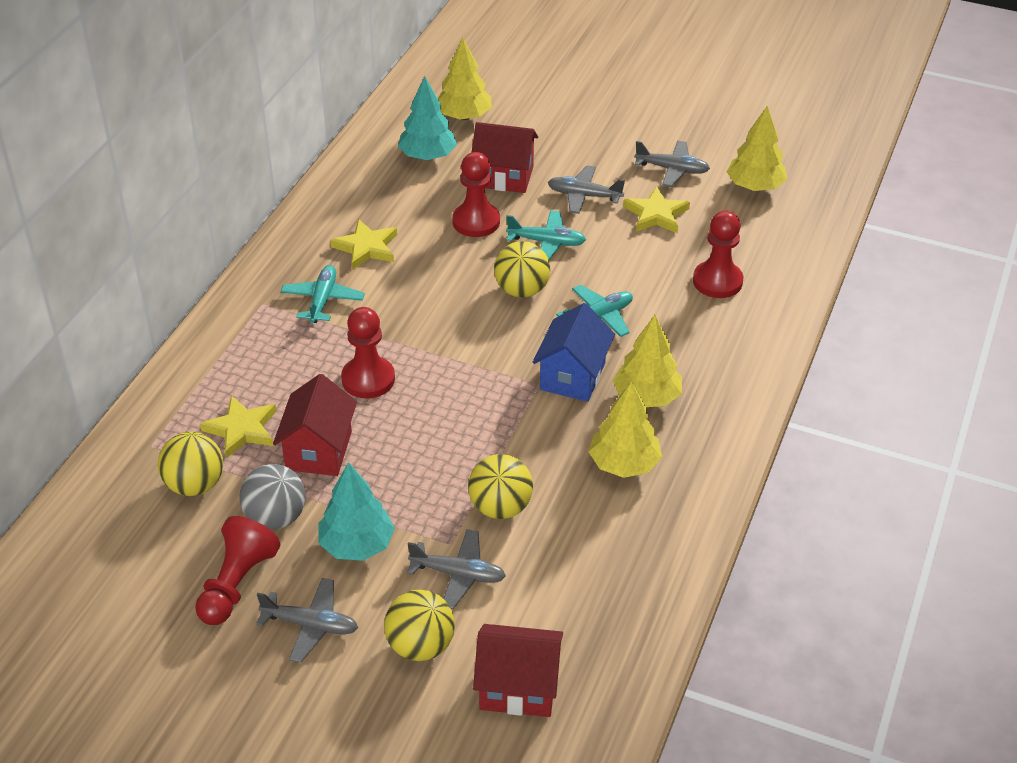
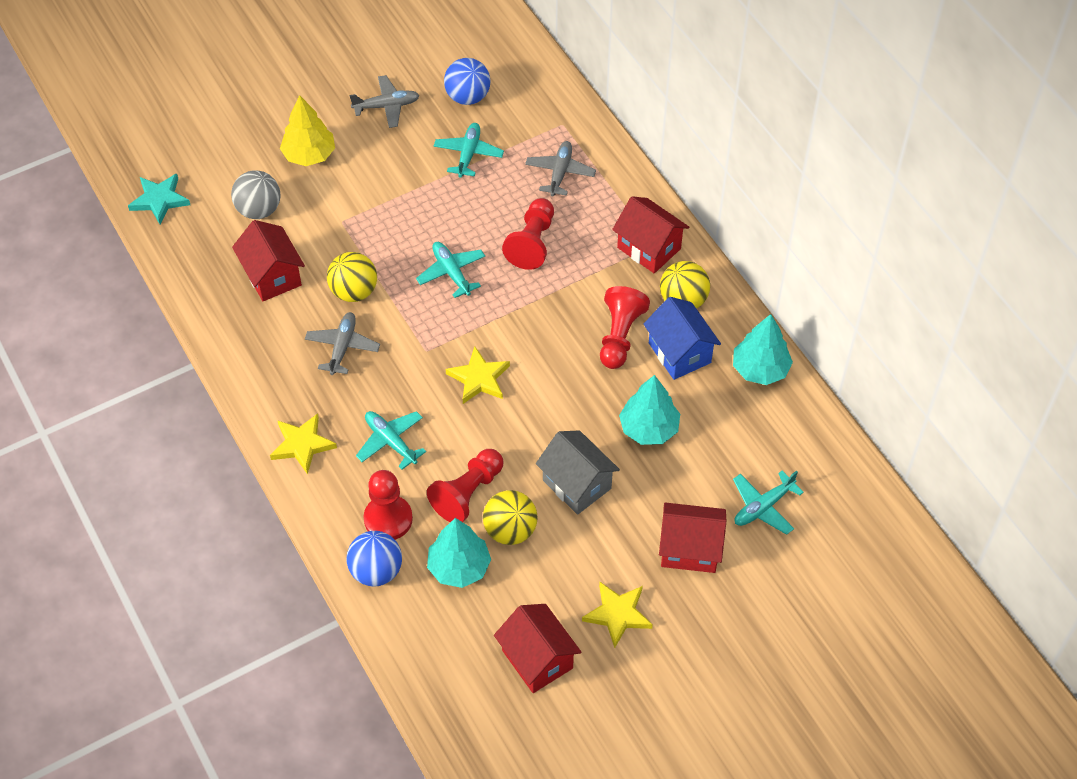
blue ball: none = 0 -> [347,531,402,587] [444,58,490,105] = 2
grey house: none = 0 -> [536,430,620,515] = 1
grey plane: [256,578,358,663] [407,529,506,609] [548,165,625,214] [635,141,710,187] = 4 -> [305,312,380,375] [350,75,420,128] [525,141,596,196] = 3
red house: [273,374,357,476] [472,122,538,193] [473,624,563,717] = 3 -> [232,220,305,301] [494,604,581,693] [612,196,689,273] [659,503,726,573] = 4
turquoise plane: [281,265,365,323] [506,210,586,260] [556,285,633,337] = 3 -> [356,411,426,470] [416,242,485,298] [434,123,504,178] [733,471,804,535] = 4
turquoise star: none = 0 -> [128,174,190,225] = 1
turquoise tree: [319,462,395,561] [398,76,457,160] = 2 -> [427,518,491,588] [619,375,680,445] [733,314,793,385] = 3
yellow ball: [158,432,223,496] [384,590,455,661] [468,454,533,519] [494,241,550,298] = 4 -> [327,252,377,302] [483,490,538,545] [660,261,710,309] = 3
yellow tree: [438,37,492,120] [588,381,662,478] [613,315,682,407] [727,106,787,191] = 4 -> [280,95,335,166] = 1

